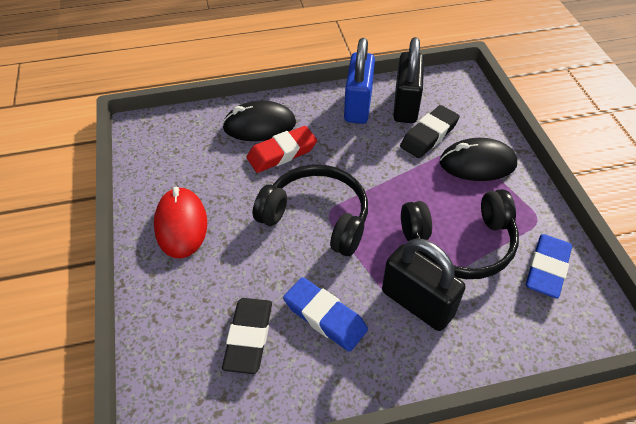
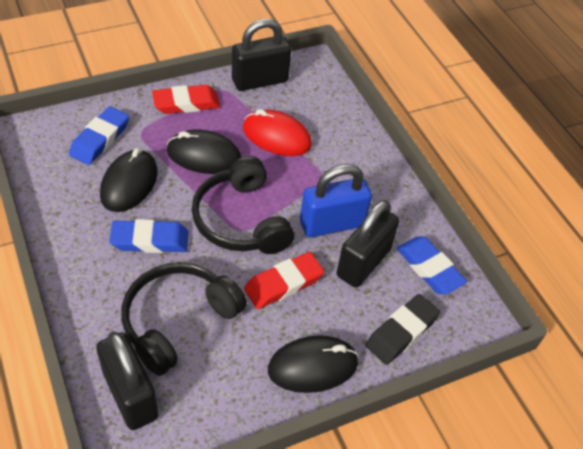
black eraser: [222,298,272,374] [400,105,460,158] = 2 -> [365,294,440,365] = 1
black mouse: [222,101,296,141] [440,138,517,181] = 2 -> [100,148,158,212] [167,129,242,174] [268,335,359,393] = 3
black padlock: [382,239,466,331] [393,37,424,123] = 2 -> [96,332,158,430] [232,19,291,91] [337,200,399,288] = 3
blue eraser: [283,277,368,352] [526,234,572,298] = 2 -> [69,106,129,165] [109,219,189,253] [397,236,467,294] = 3
red eraser: [247,126,317,173] = 1 -> [152,85,220,114] [244,252,324,309] = 2

